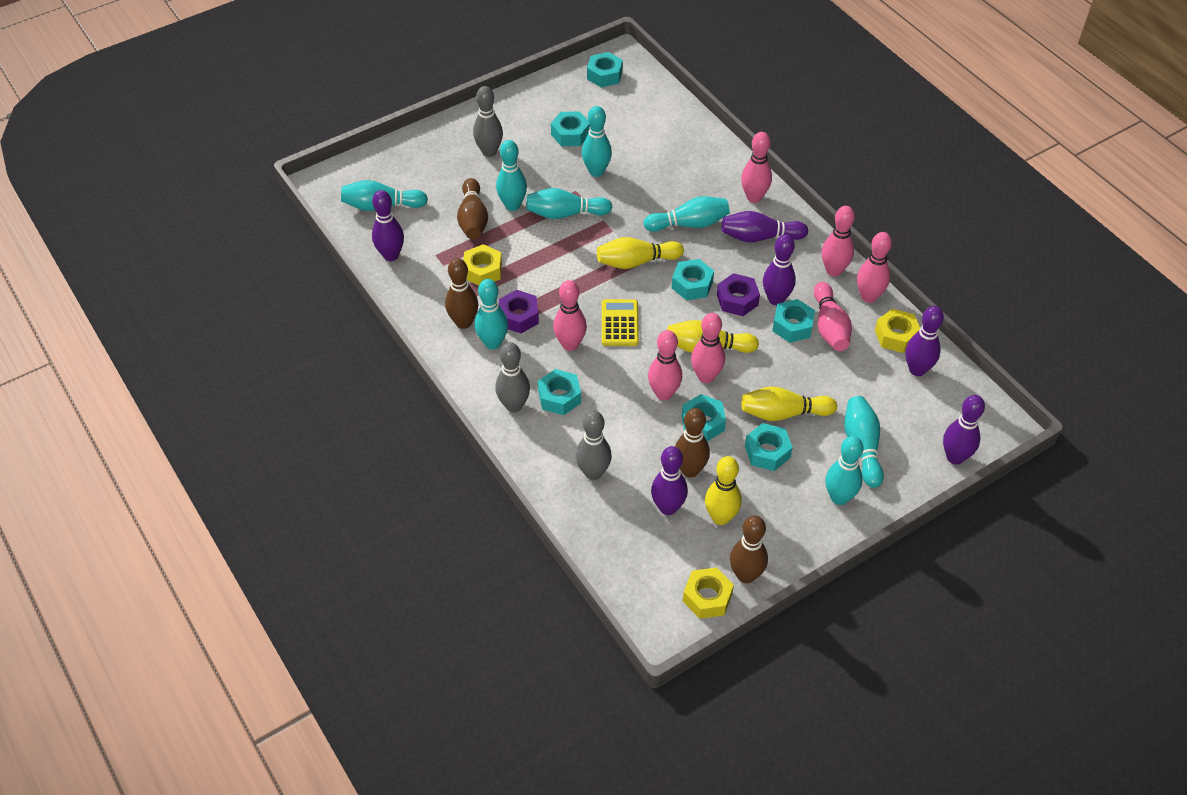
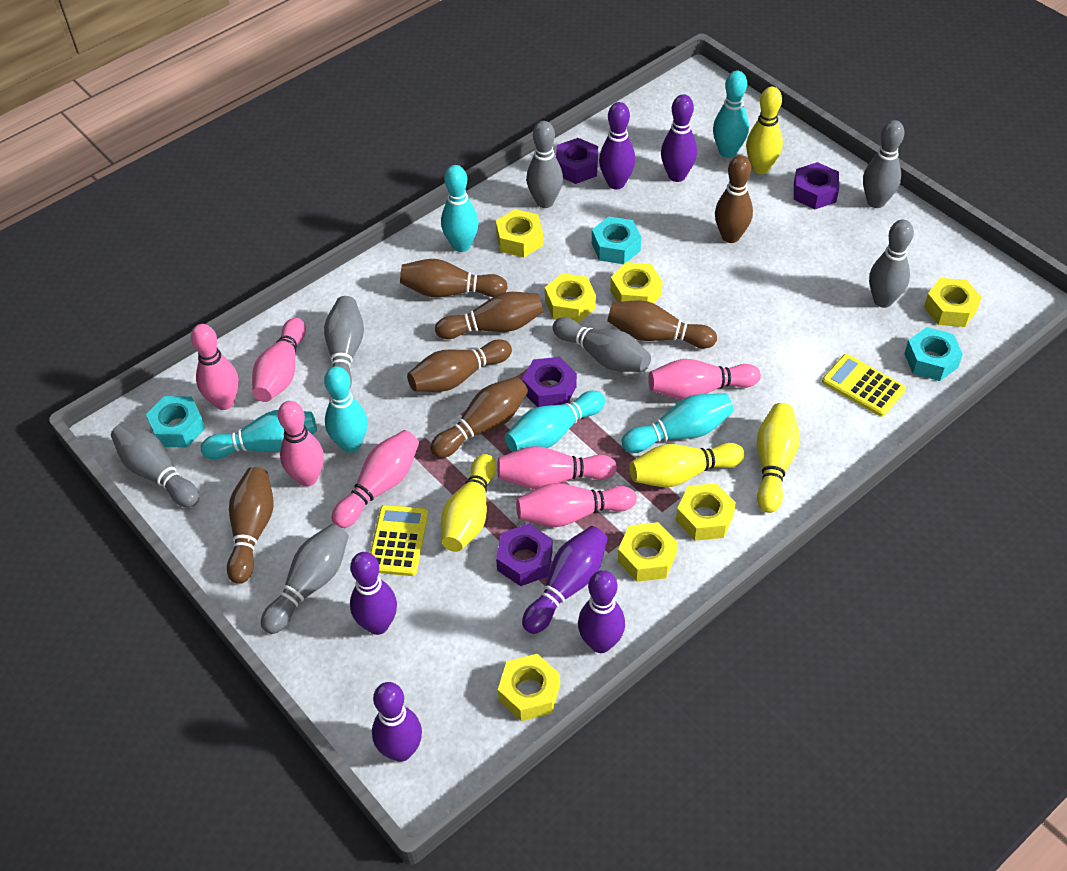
brown bowling pin: [445,258,478,329] [457,178,488,240] [675,408,710,478] [730,515,768,584] = 4 -> [227,467,273,584] [400,259,508,297] [407,339,512,392] [430,377,528,458] [435,292,543,339] [607,300,717,348] [715,155,753,243] = 7
grey bowling pin: [473,86,503,157] [495,342,530,412] [576,411,612,480] = 3 -> [111,422,199,508] [261,524,349,634] [324,296,364,387] [526,121,563,208] [553,317,651,372] [863,120,905,208] [869,220,914,308] = 7
purple nut: [499,290,539,333] [717,273,760,316] = 2 -> [496,524,553,586] [522,357,577,407] [556,138,598,184] [794,162,839,209] = 4
turquoise bowling pin: [341,180,428,211] [475,279,508,350] [496,140,527,211] [526,188,612,219] [582,106,612,177] [643,196,730,232] [825,436,864,505] [844,396,884,488] = 8 -> [201,410,317,459] [324,366,368,452] [441,165,479,252] [505,391,605,452] [622,393,734,453] [713,71,749,158] = 6
turquoise nut: [538,369,581,415] [551,111,590,146] [587,52,623,88] [672,259,714,300] [682,394,726,441] [745,423,793,471] [772,299,815,343] = 7 -> [146,396,205,448] [592,216,641,264] [904,327,963,381] = 3
yellow calculator: [602,299,639,346] = 1 -> [370,505,428,576] [822,354,906,417] = 2
yellow nut: [463,244,502,286] [683,567,734,619] [875,309,920,353] = 3 -> [496,209,543,257] [498,654,560,721] [545,273,596,323] [610,262,663,303] [618,522,678,582] [676,483,736,541] [924,278,982,327] = 7

